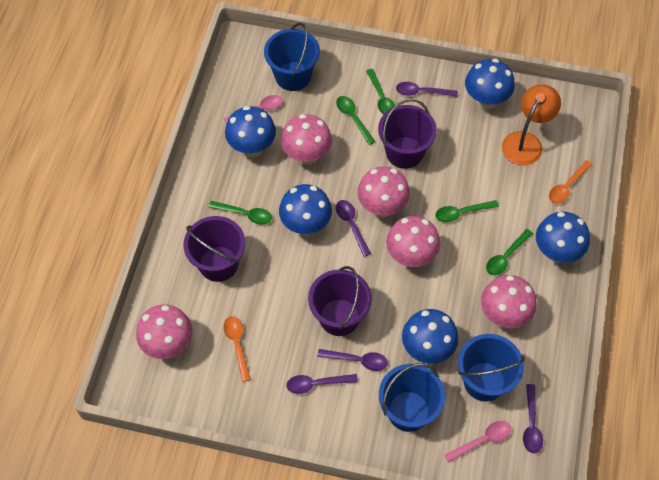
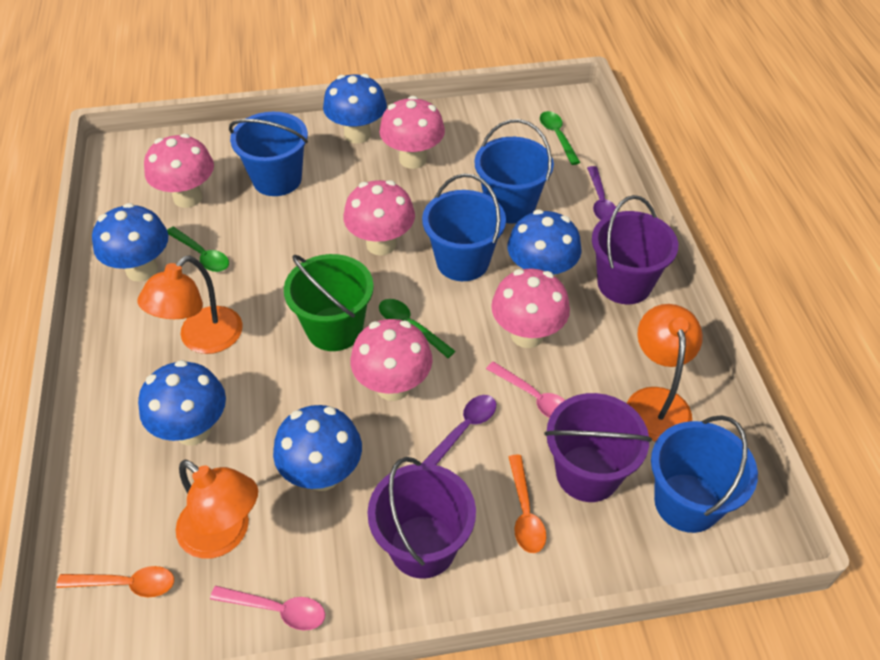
blue bucket: [264,23,320,91] [379,363,445,432] [458,334,525,401] = 3 -> [229,112,308,196] [422,174,506,281] [475,119,554,223] [651,415,758,533] = 4
green bucket: none = 0 -> [284,254,374,351] = 1
green spoon: [209,201,272,224] [336,96,376,145] [366,69,395,115] [435,200,499,222] [486,229,533,275] = 5 -> [167,227,229,272] [379,299,455,358] [540,111,581,165] = 3
orange lamp: [502,84,561,166] = 1 -> [138,255,243,354] [176,460,258,559] [627,304,703,441] = 3
purple spoon: [286,374,358,394] [317,349,388,371] [336,200,371,257] [396,82,458,97] [523,384,543,453] = 5 -> [422,395,496,465] [587,166,616,220] = 2

